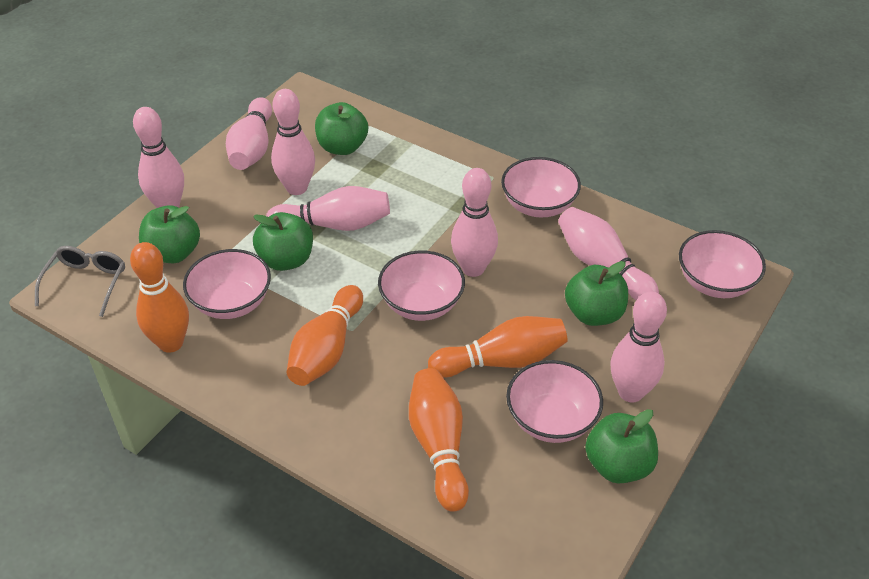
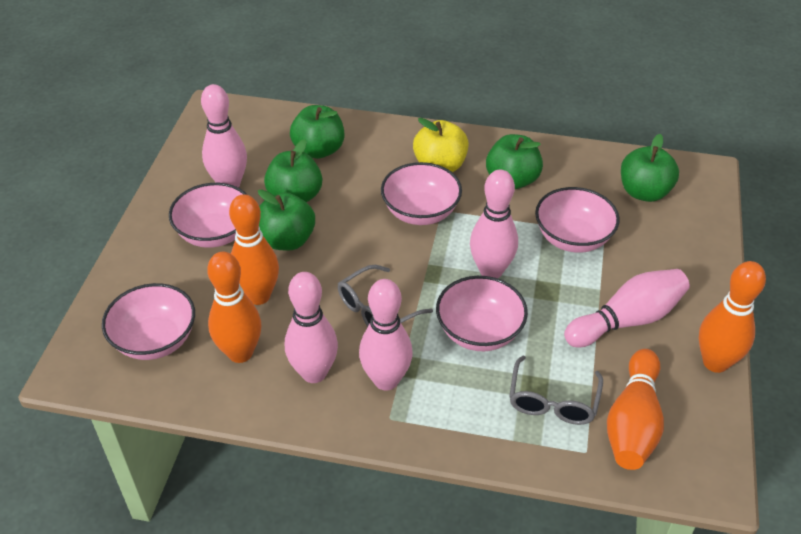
grey glasses: [35,246,125,317] = 1 -> [338,265,433,327] [509,356,603,425] = 2
pink bowling pin: [133,107,184,208] [226,97,272,170] [266,186,390,231] [271,89,315,195] [451,168,498,277] [558,207,659,300] [610,291,667,402] = 7 -> [201,84,247,188] [285,272,338,383] [359,279,413,391] [470,170,518,278] [564,269,690,347] = 5
yellow apple: none = 0 -> [413,118,469,172] = 1

